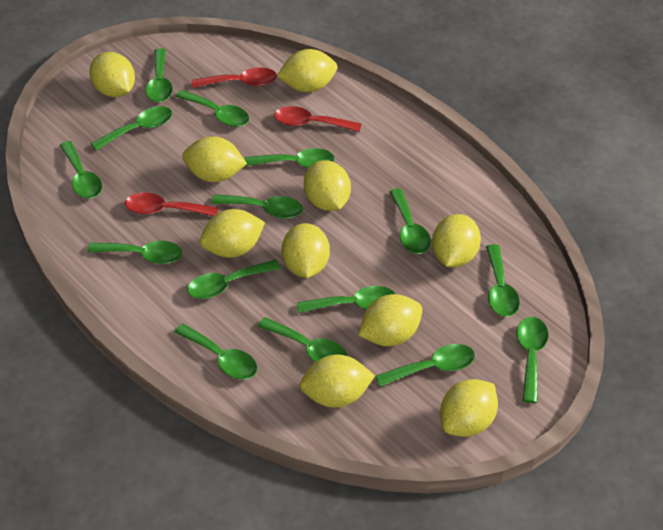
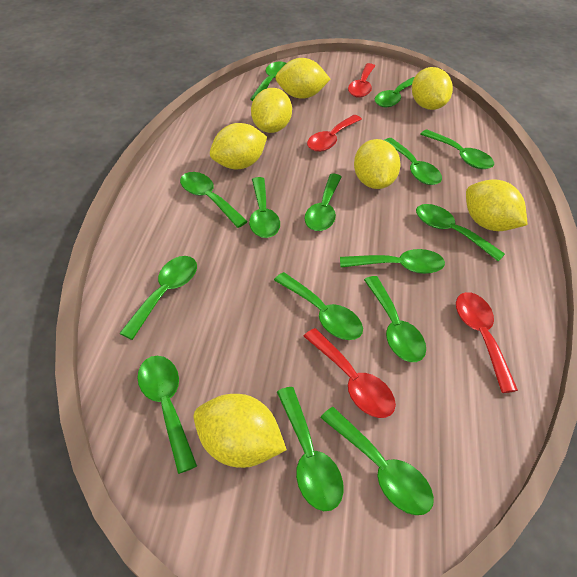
red spoon: [125,192,218,216] [192,67,277,88] [274,106,361,132] = 3 -> [303,328,396,418] [307,115,362,152] [348,63,375,98] [456,292,518,393] = 4
yellow lemon: [89,52,135,97] [182,136,247,182] [200,209,265,258] [277,49,338,92] [281,223,330,278] [299,354,375,408] [304,160,351,211] [358,294,423,346] [432,214,481,267] [440,379,498,437] = 10 -> [193,394,287,468] [210,123,267,169] [251,88,292,133] [275,58,330,99] [354,139,401,189] [412,67,453,110] [466,179,528,231] = 7

